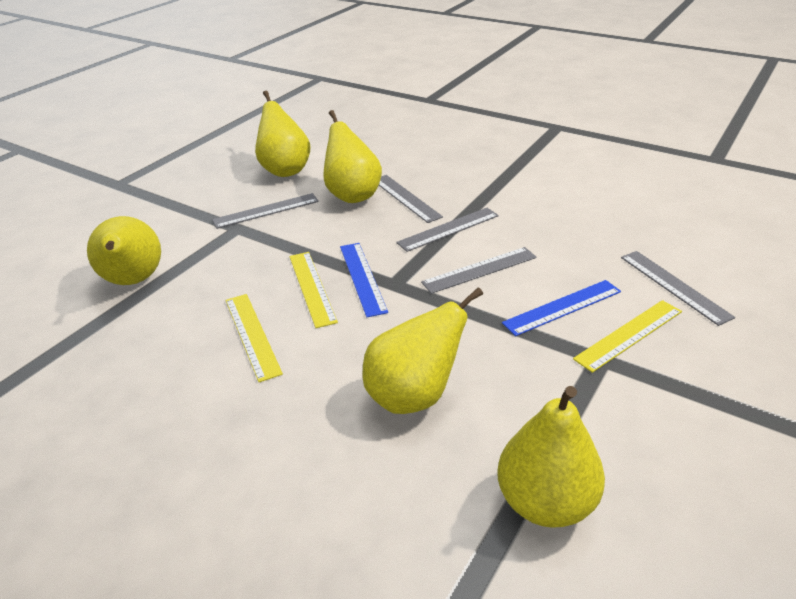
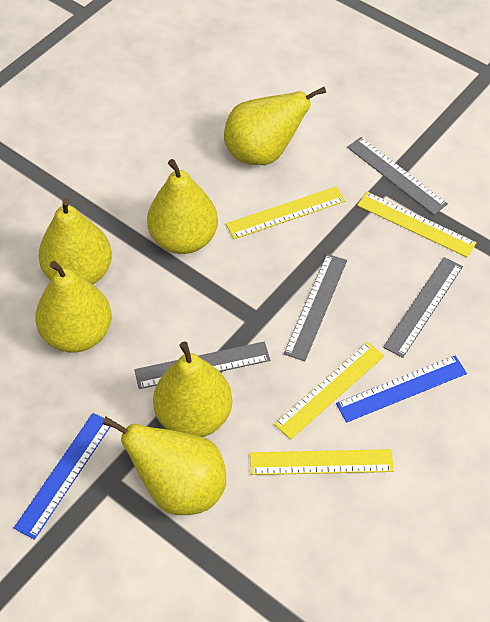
grey ruler: [212,193,319,229] [379,175,443,223] [396,208,499,252] [421,247,537,294] [621,251,735,326] = 5 -> [134,341,270,389] [284,254,347,361] [347,137,448,215] [383,257,463,358] = 4
yellow pear: [87,216,161,285] [255,91,310,177] [324,110,382,203] [363,287,483,414] [497,386,605,528] = 5 -> [35,261,112,352] [38,198,112,284] [102,417,226,515] [147,159,218,254] [153,341,232,437] [224,87,326,165] = 6
yellow ruler: [226,294,283,382] [289,252,338,328] [573,300,682,373] = 3 -> [226,186,345,239] [250,449,394,475] [274,342,384,440] [357,192,477,257] = 4

